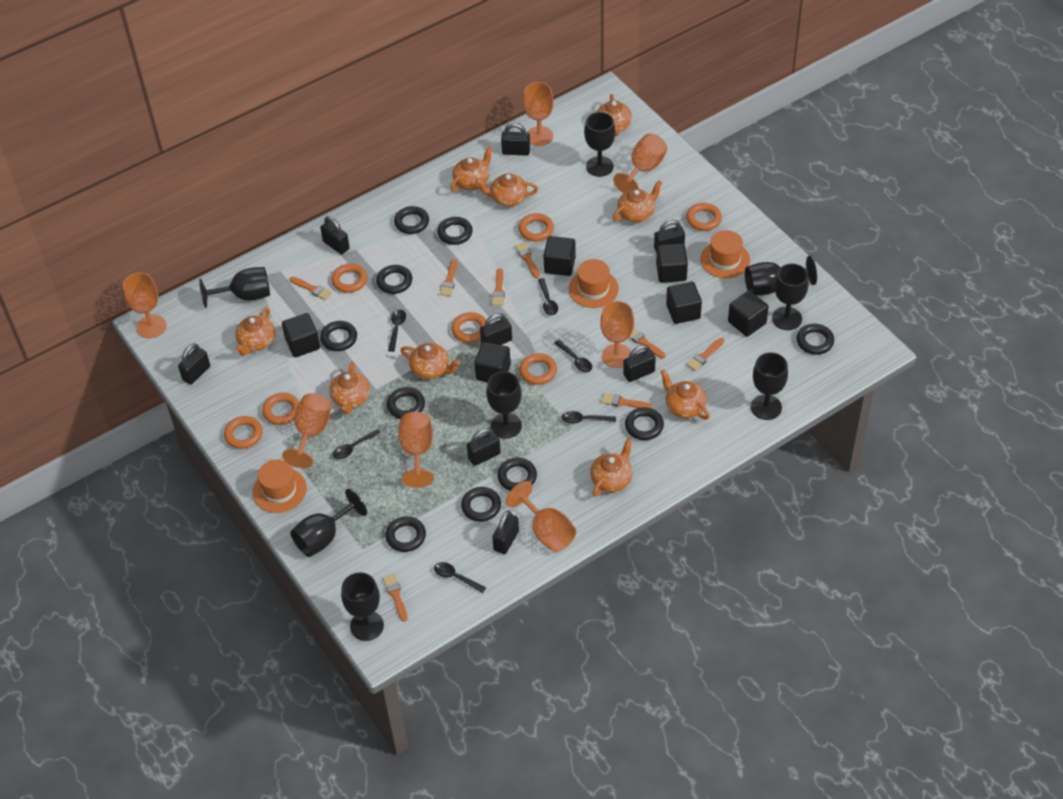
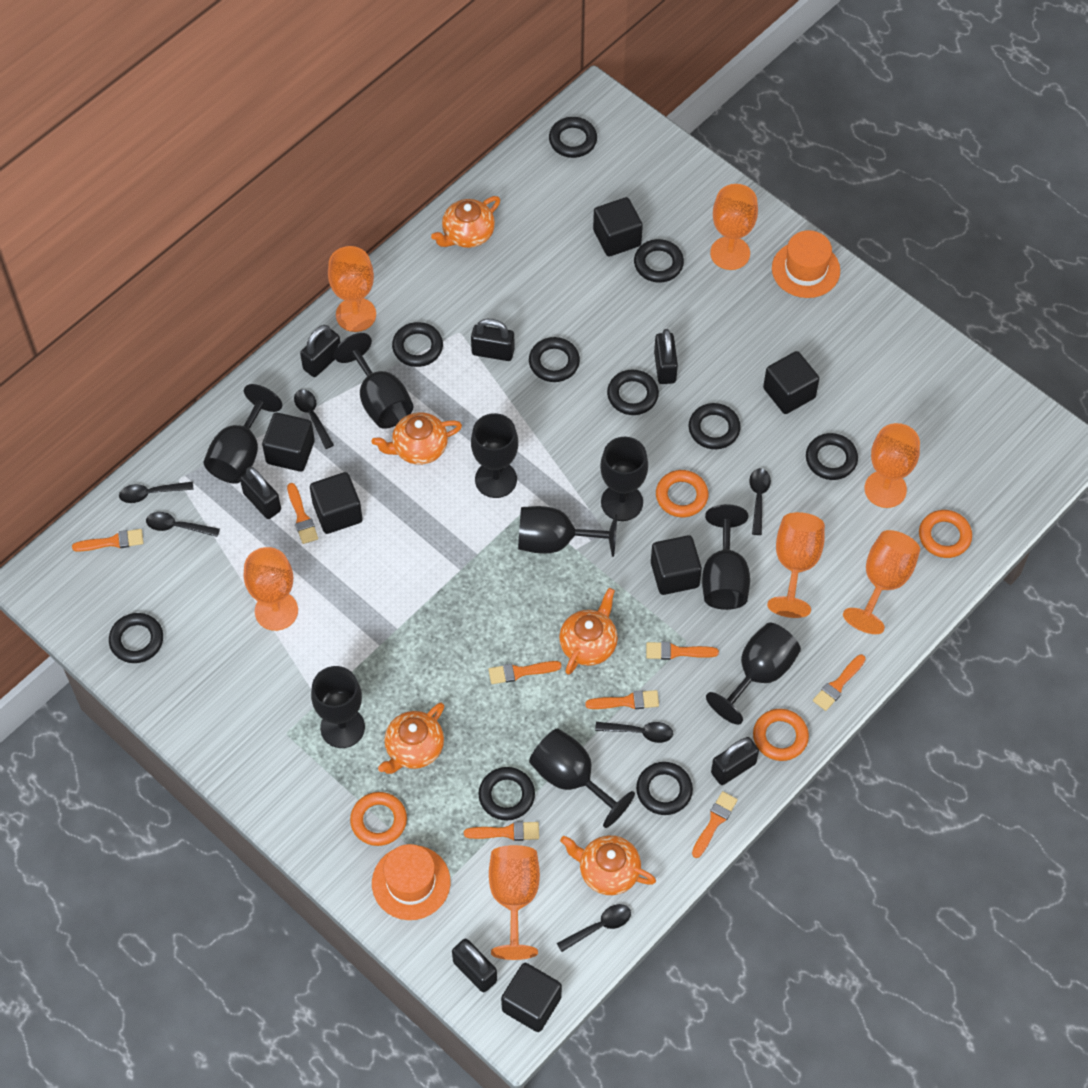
black goblet: [199,267,270,308] [290,489,367,557] [341,572,384,641] [486,371,522,439] [584,112,615,177] [745,256,817,295] [751,352,788,420] [772,263,809,330] = 8 -> [203,384,282,484] [311,666,365,748] [334,333,413,429] [471,413,518,498] [518,506,617,557] [529,728,635,828] [600,437,648,521] [702,504,750,610] [706,623,801,725] = 9
black padlock: [178,343,210,384] [320,216,350,254] [467,428,501,466] [480,313,512,345] [492,511,519,554] [501,123,530,156] [623,345,656,382] [654,220,685,253] = 8 -> [240,467,281,519] [300,325,340,377] [452,939,497,993] [471,319,515,361] [654,329,678,384] [711,737,759,785] = 6
orange hat: [252,460,307,513] [569,259,619,308] [700,230,750,278] = 3 -> [372,844,451,920] [772,230,840,298] = 2
orange ring: [224,416,263,449] [262,393,300,425] [331,263,368,293] [451,312,486,343] [518,213,554,241] [519,353,557,385] [686,203,722,231] = 7 -> [350,792,407,846] [656,470,708,517] [753,709,809,761] [919,510,972,558] = 4
orange teapot: [235,308,275,356] [329,362,370,414] [401,343,460,379] [451,146,493,192] [476,174,538,207] [590,438,633,497] [597,94,632,136] [613,180,662,222] [660,369,710,420] = 9 -> [372,412,462,465] [378,703,444,774] [431,196,500,248] [559,588,618,675] [560,835,656,895] = 5

